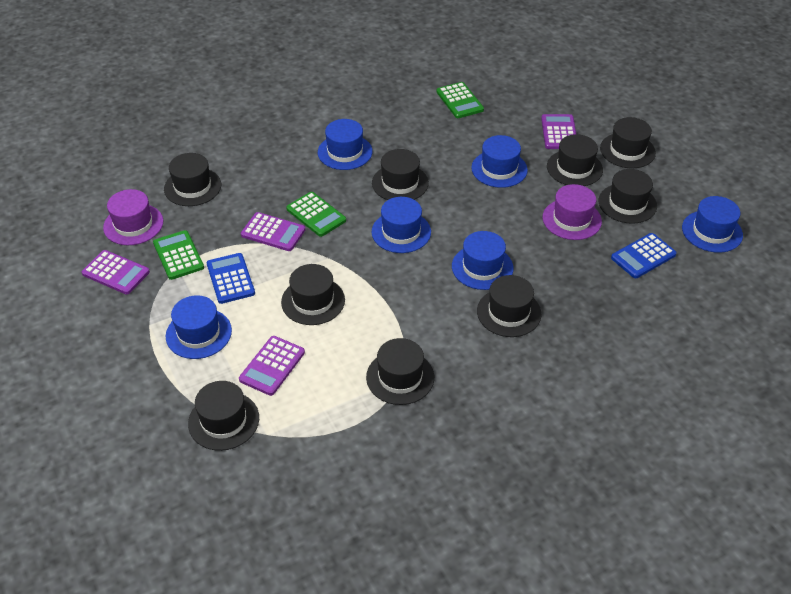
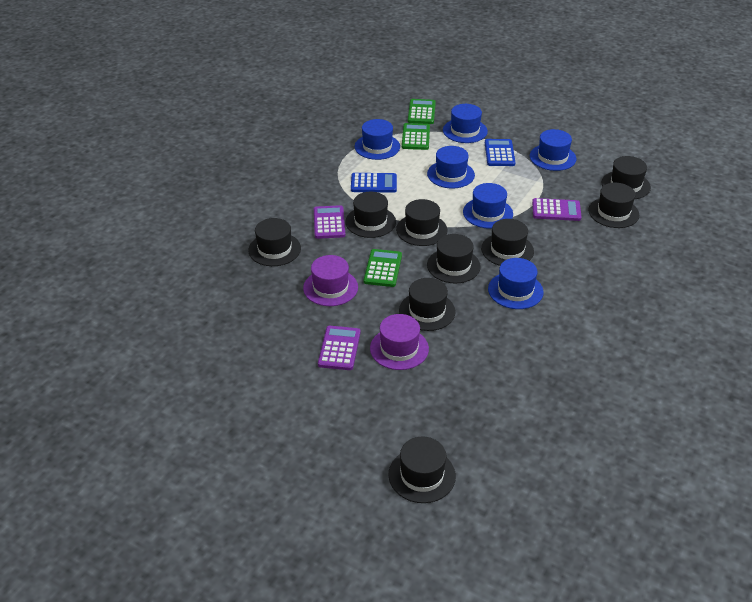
purple calculator: [82,250,150,294] [239,336,305,396] [241,212,305,251] [541,114,576,149] = 4 -> [314,205,345,239] [318,326,361,370] [532,198,582,221] = 3

